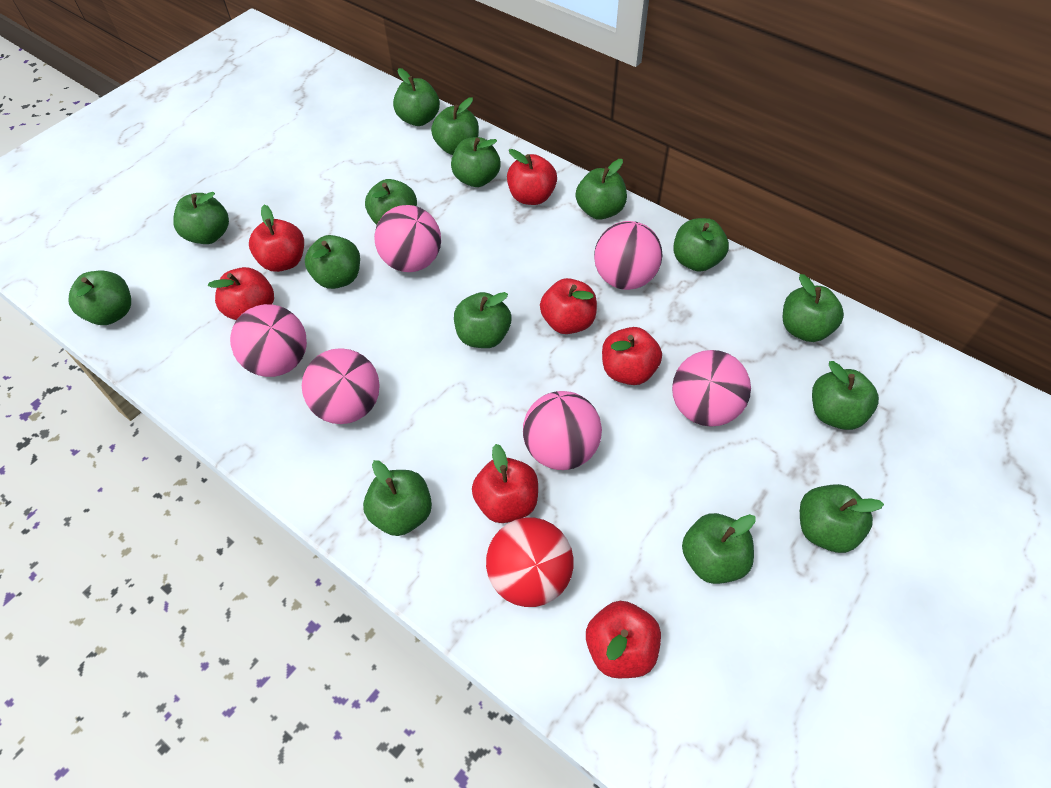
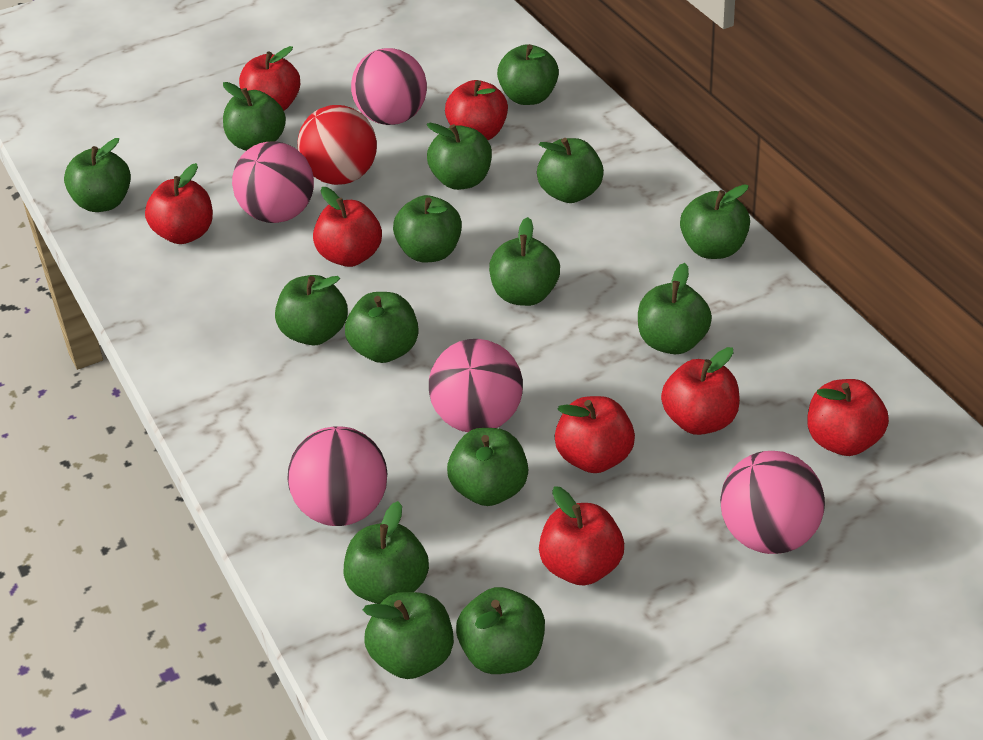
pink ball: [230,304,307,377] [302,348,380,424] [374,205,441,272] [523,391,602,470] [594,221,662,290] [672,350,751,427] = 6 -> [232,142,314,223] [287,426,387,526] [351,48,427,125] [429,339,523,432] [720,451,825,554] = 5
red apple: [208,267,274,320] [249,205,304,272] [472,444,538,523] [507,149,557,205] [540,278,597,334] [586,601,661,678] [602,327,662,385] = 7 -> [145,163,213,244] [239,46,300,111] [313,187,382,267] [445,80,508,140] [539,486,624,585] [555,396,635,473] [661,347,740,435] [807,379,889,456] = 8

